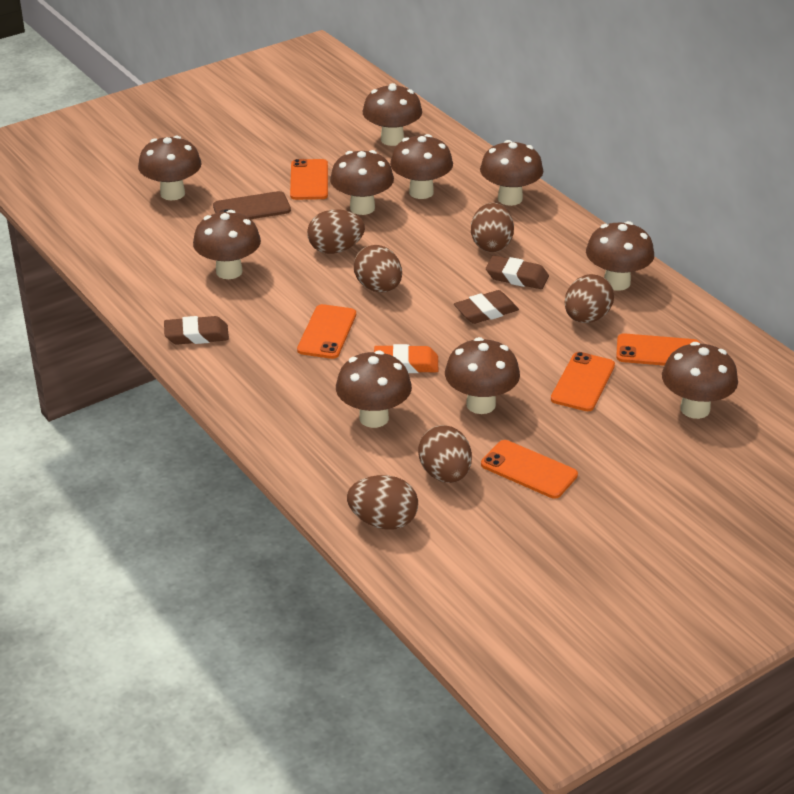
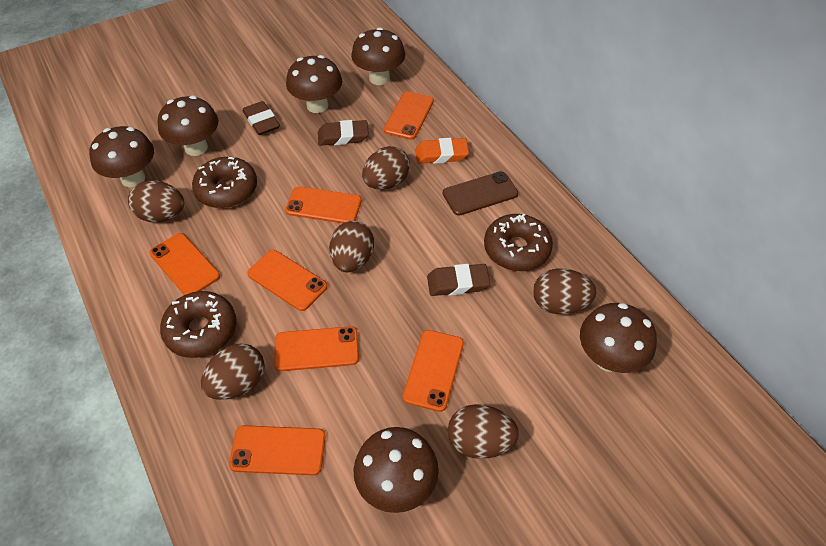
brown donut: none = 0 -> [160,291,236,358] [192,157,257,208] [484,214,553,271] = 3
brown mushroom: [138,136,202,200] [193,210,261,279] [330,150,394,215] [336,350,412,428] [363,83,422,146] [390,134,453,199] [445,337,520,414] [480,140,543,206] [586,221,654,291] [662,342,738,419] = 10 -> [89,126,154,187] [158,96,218,156] [286,55,342,113] [351,27,405,85] [353,427,439,513] [580,303,657,373] = 6
orange phone: [290,159,328,200] [297,304,356,359] [481,440,578,499] [551,352,615,411] [616,333,700,366] = 5 -> [149,233,220,295] [229,425,326,475] [247,250,327,311] [274,326,359,371] [285,186,362,223] [384,91,434,140] [403,330,464,412] = 7

